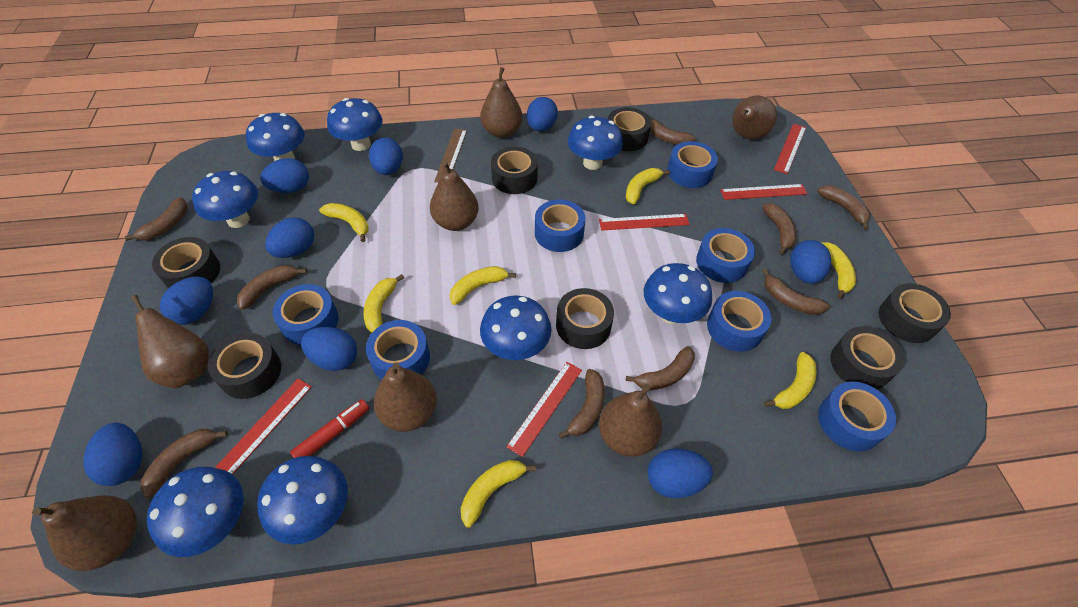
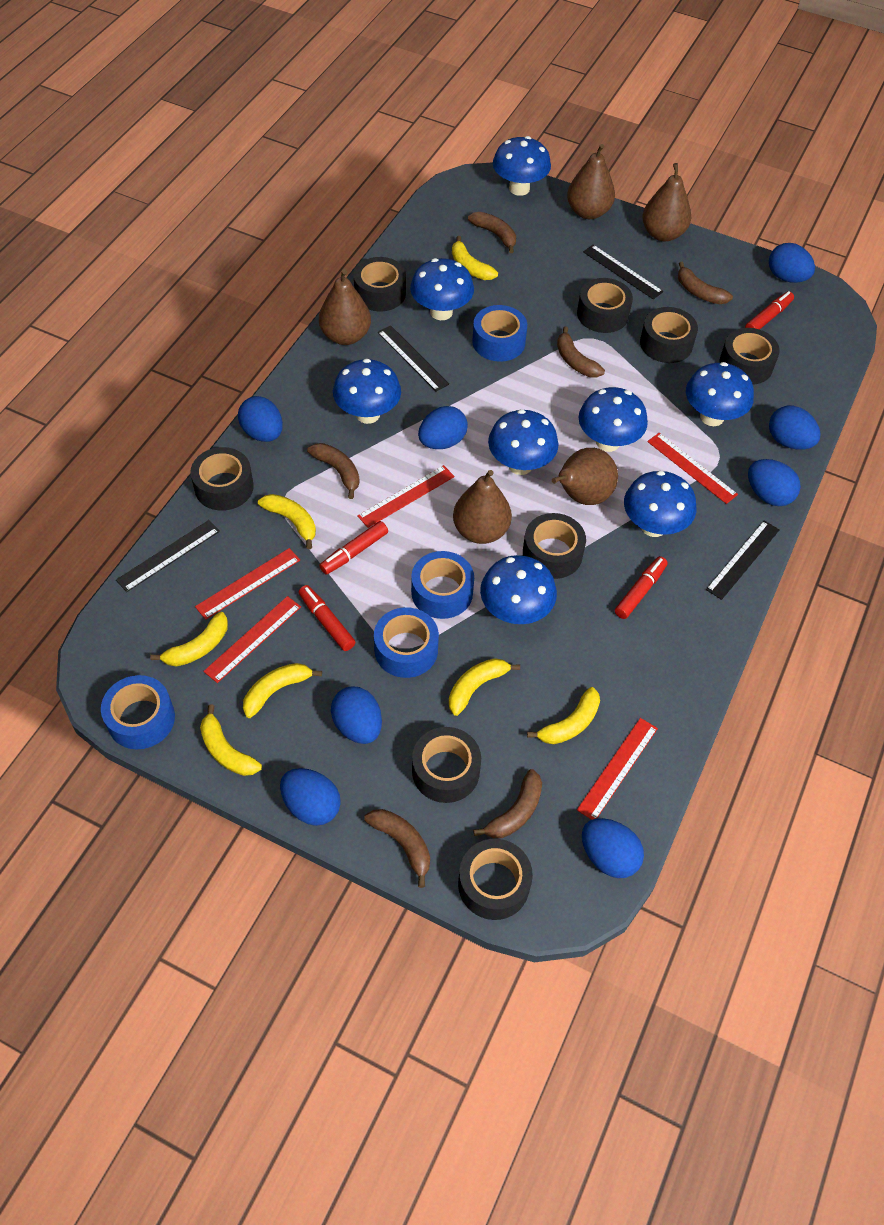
black ruler: none = 0 -> [116,520,220,592] [378,325,449,391] [583,245,663,299] [706,520,779,600] = 4
black tape: [152,237,220,289] [208,333,281,399] [491,146,538,194] [556,288,614,349] [608,107,651,151] [830,326,904,390] [879,283,951,343] = 7 -> [190,447,254,511] [354,257,406,311] [412,727,481,803] [458,839,533,920] [523,513,586,579] [577,278,633,333] [640,307,698,363] [719,328,780,385] = 8
blue egg: [83,423,142,486] [160,276,213,325] [260,158,309,193] [265,217,314,258] [301,327,357,371] [369,137,403,175] [527,97,558,131] [648,448,713,498] [790,240,831,284] = 9 -> [238,396,283,442] [280,768,341,826] [331,686,382,744] [418,406,468,449] [582,818,644,878] [748,459,801,506] [769,243,815,283] [769,406,821,450] = 8
blue tape: [272,284,339,345] [366,320,430,380] [535,200,586,252] [667,141,718,188] [696,228,755,283] [707,291,771,352] [818,381,896,451] = 7 -> [101,675,175,749] [374,607,439,678] [411,551,474,619] [472,305,527,362] = 4
brown banana: [125,197,188,241] [140,429,228,498] [237,265,307,310] [559,369,605,439] [625,346,695,390] [648,115,696,145] [762,203,796,254] [762,269,830,315] [817,186,870,230] = 9 -> [307,443,360,499] [364,809,430,888] [468,212,516,253] [473,769,542,838] [557,326,605,377] [678,262,733,304] = 6
brown pear: [32,495,137,571] [131,295,209,388] [374,362,437,432] [430,161,479,231] [480,67,523,138] [599,384,662,457] [732,95,777,139] = 7 -> [319,269,371,345] [453,470,512,544] [552,448,618,505] [567,144,615,219] [642,163,691,241] = 5
brown ruler: [434,128,467,183] = 1 -> none = 0
red marker: [290,399,369,458] = 1 -> [299,585,356,651] [319,521,388,574] [615,556,668,619] [745,291,794,329] = 4

